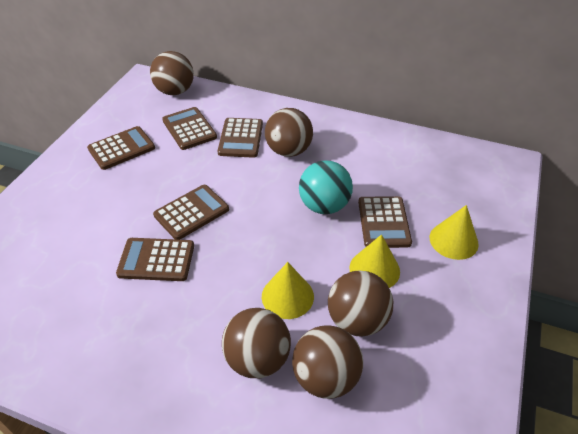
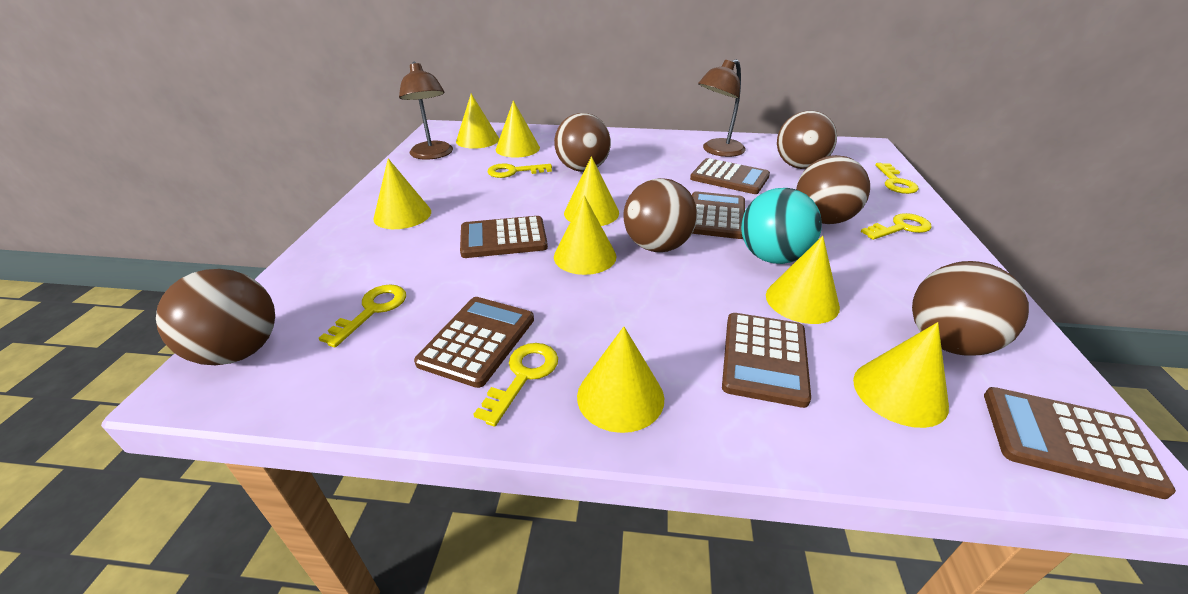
brown ball: [150,51,194,95] [222,308,291,378] [265,108,313,157] [292,325,363,399] [328,270,393,337] = 5 -> [156,269,275,365] [554,113,611,172] [623,178,697,252] [777,111,837,169] [796,155,870,224] [912,261,1029,356] = 6
brown lamp: none = 0 -> [399,61,453,160] [698,59,746,157] = 2
yellow cone: [262,262,314,319] [349,234,400,288] [430,205,479,260] = 3 -> [373,159,431,229] [456,94,499,149] [496,101,540,158] [554,195,616,275] [564,156,619,226] [577,327,664,433] [766,236,840,324] [853,322,949,428] = 8
yellow key: none = 0 -> [319,285,406,348] [473,343,558,427] [487,163,552,178] [861,213,932,240] [875,163,919,194] = 5

